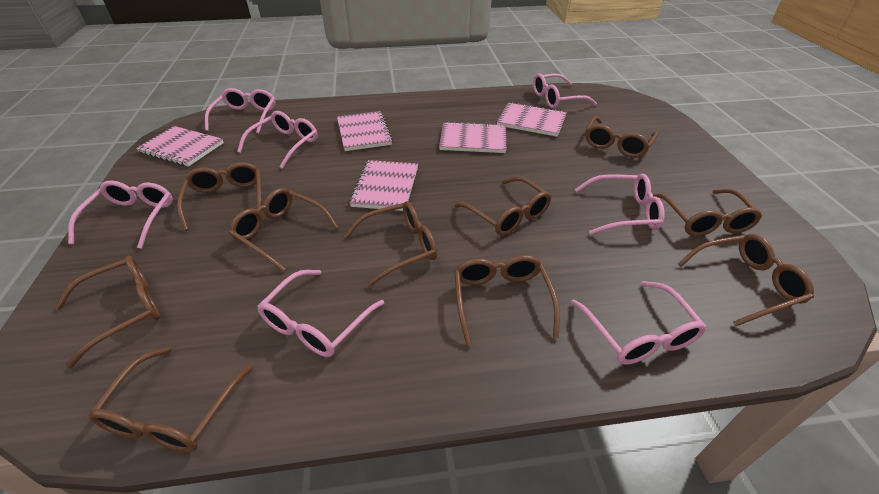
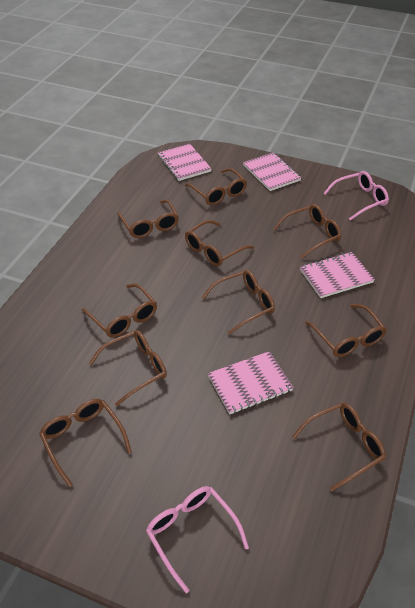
pink glasses: [68,180,173,249] [205,88,275,134] [237,111,318,169] [257,270,384,357] [533,73,597,108] [571,281,707,365] [575,174,665,235] = 7 -> [146,486,249,593] [323,171,389,221] = 2
pink notebook: [136,126,224,167] [337,111,393,151] [349,160,418,211] [439,121,506,153] [497,102,567,137] = 5 -> [158,144,212,181] [208,351,294,414] [243,152,301,191] [300,252,375,298] = 4

